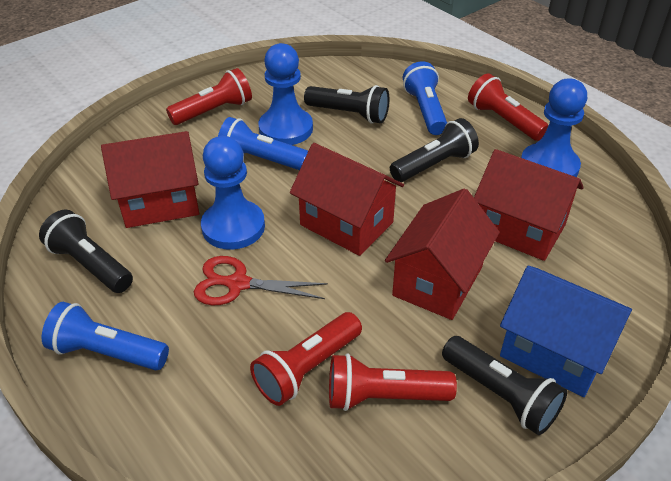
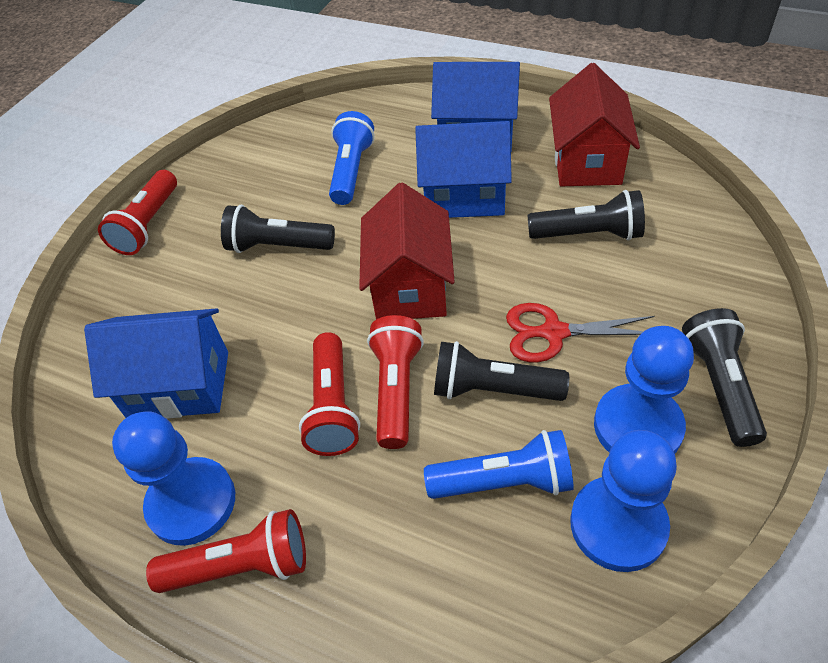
blue flashlight: [42,302,169,370] [218,117,308,170] [403,61,447,135] = 3 -> [329,111,375,205] [424,430,574,499] = 2
blue house: [500,266,632,397] = 1 -> [84,308,228,419] [415,121,512,218] [431,62,520,150] = 3
red house: [101,131,199,228] [290,143,404,256] [385,189,500,320] [474,149,584,261] = 4 -> [359,182,455,320] [549,63,640,186] = 2

